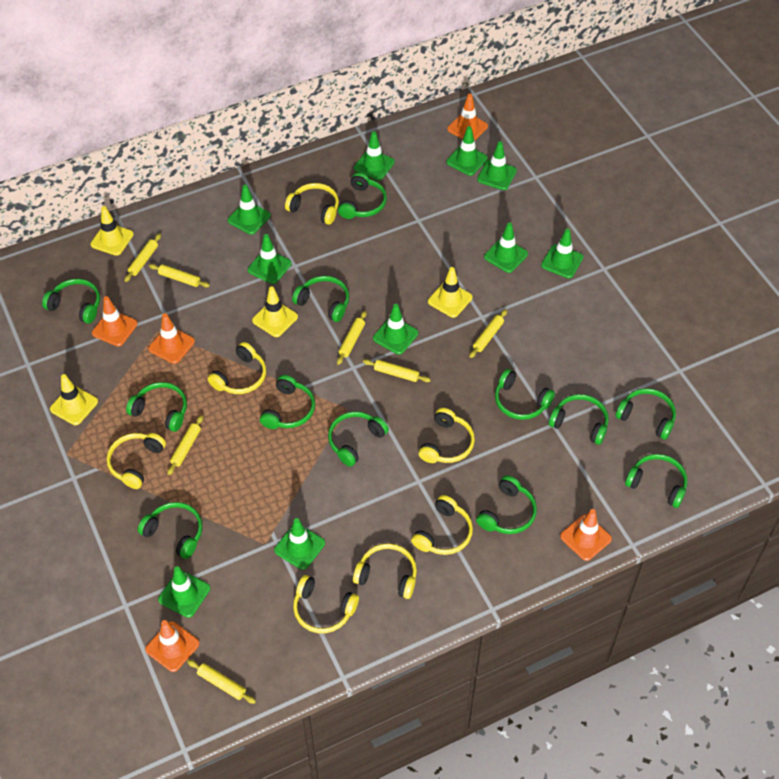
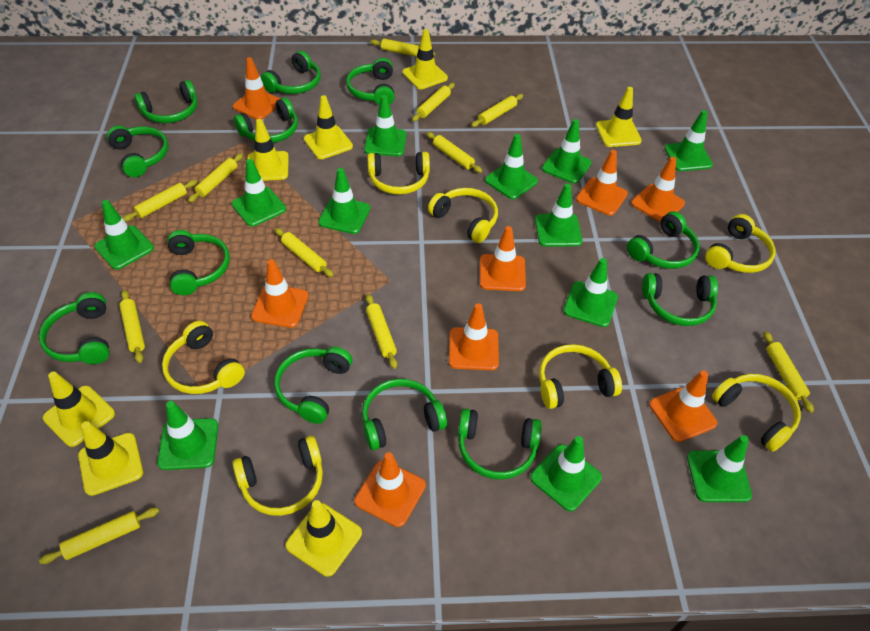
green traffic cone: [158,566,210,618] [228,185,271,235] [248,234,292,284] [274,518,325,570] [354,131,395,180] [373,304,418,355] [446,126,488,176] [477,141,517,190] [484,222,528,273] [541,228,583,278] = 10 -> [95,200,154,270] [157,401,218,470] [232,159,286,227] [318,168,370,234] [364,95,407,156] [485,134,538,199] [530,436,602,511] [535,183,582,247] [542,119,591,183] [563,258,618,327] [664,110,713,171] [687,435,752,502] = 12
orange traffic cone: [92,296,138,347] [145,620,199,672] [148,313,195,364] [447,94,488,140] [560,509,612,561] = 5 -> [233,57,280,120] [251,259,308,328] [355,452,426,527] [449,303,499,370] [480,226,526,291] [576,150,628,216] [631,157,685,222] [649,370,717,442] = 8
yellow rolling pin: [124,233,161,282] [149,264,210,288] [167,415,203,475] [187,660,256,704] [337,311,367,365] [363,359,431,382] [469,309,507,358] = 7 -> [39,508,159,564] [119,290,145,363] [123,180,197,222] [188,153,243,203] [275,228,334,277] [366,294,397,369] [370,39,435,57] [412,83,455,122] [426,132,482,173] [471,94,523,127] [763,331,814,413] = 11
yellow traffic cone: [50,374,98,425] [90,206,134,256] [252,286,298,337] [428,267,473,318] = 4 -> [43,371,115,447] [78,421,143,496] [247,119,289,181] [286,500,362,576] [304,95,353,159] [402,29,448,89] [596,87,642,147] = 7

